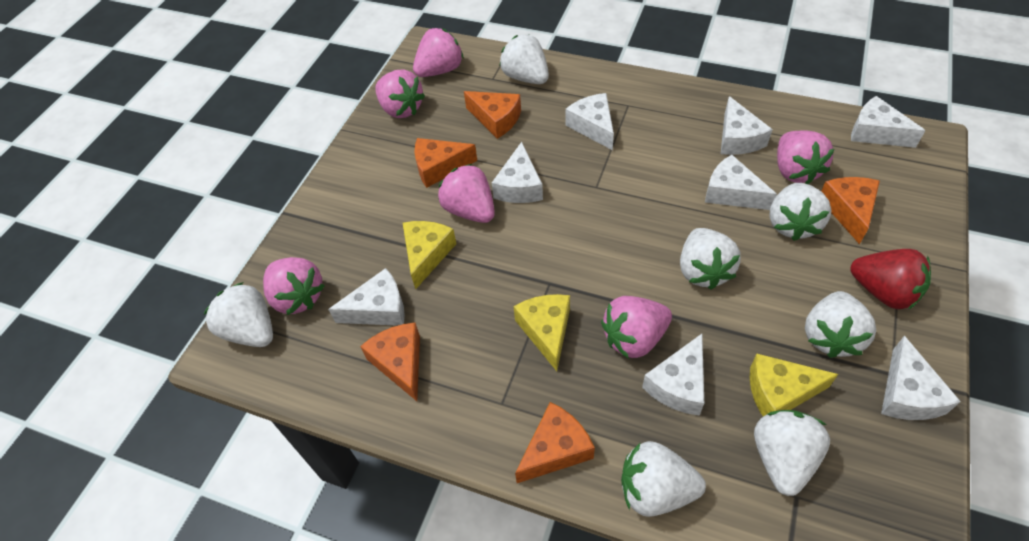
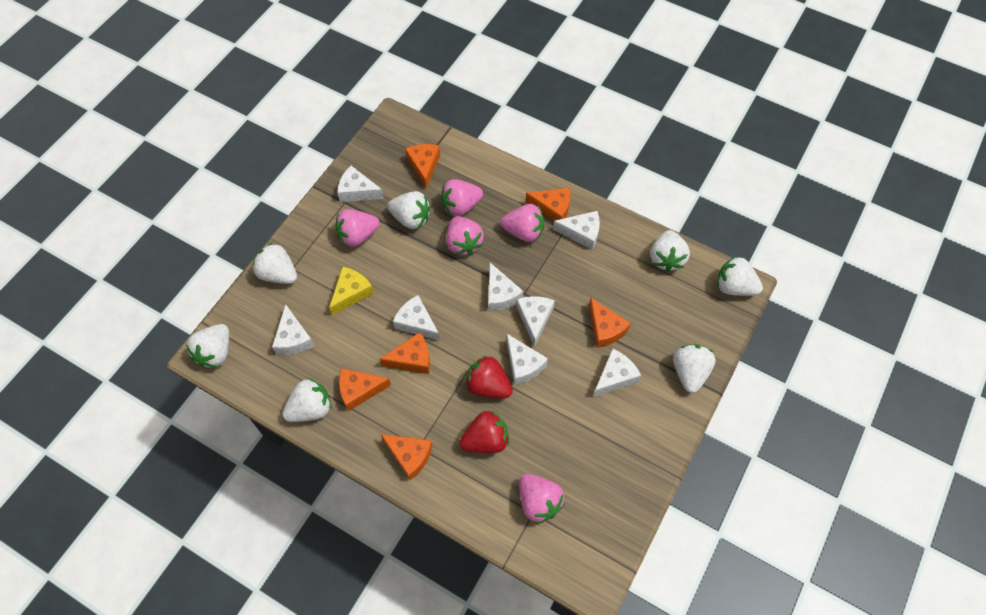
orange cheese: [360,323,420,401] [415,138,477,188] [464,91,521,139] [515,402,595,483] [821,177,880,244] = 5 -> [339,368,391,411] [380,332,430,374] [381,434,433,480] [405,144,440,189] [526,188,571,221] [589,298,631,348] = 6
pink strawberry: [263,257,325,315] [375,70,425,118] [413,28,464,77] [438,164,495,223] [601,296,672,359] [777,131,834,184] = 6 -> [335,209,380,247] [440,179,483,216] [446,216,484,256] [500,204,544,242] [519,474,565,524] = 5
red strawberry: [850,249,931,310] = 1 -> [459,410,509,453] [465,356,513,398] = 2
yellow cheese: [403,221,456,290] [514,294,570,371] [750,354,838,417] = 3 -> [329,267,374,315] = 1

